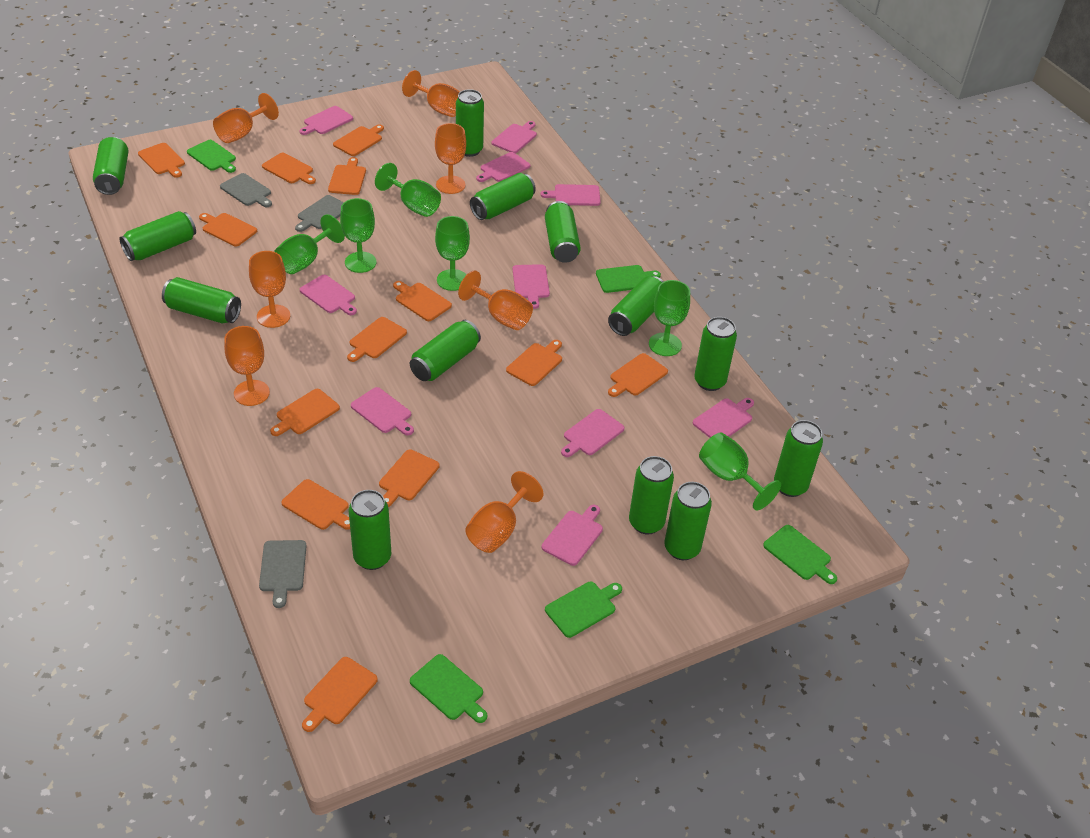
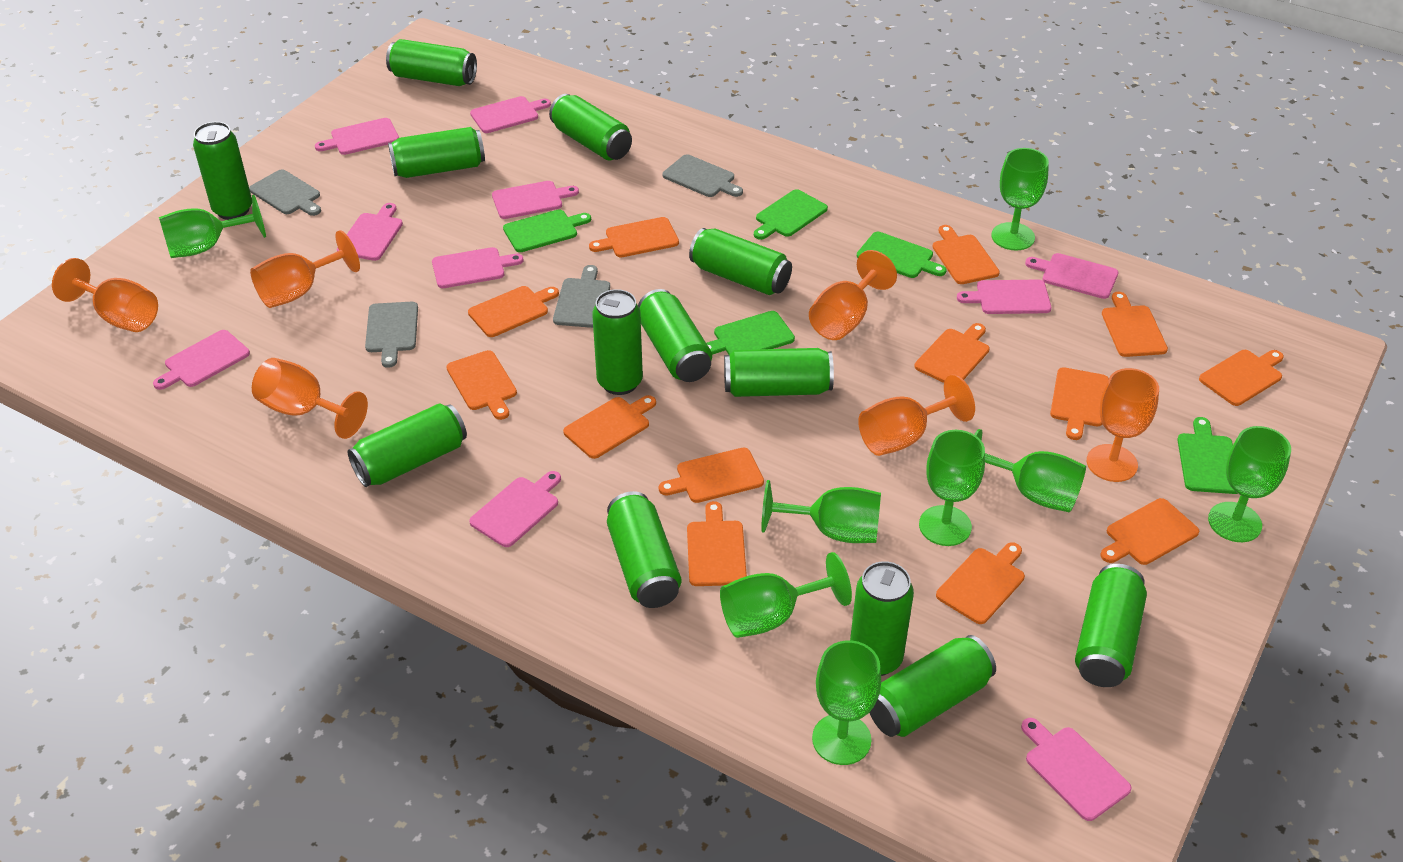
green goblet: [274,214,345,274] [340,198,377,273] [375,163,441,217] [435,216,470,291] [649,280,690,356] [699,432,781,510] = 6 -> [159,195,266,258] [720,552,852,638] [761,480,881,543] [812,640,881,765] [919,430,985,546] [974,429,1086,513] [991,148,1049,251] [1208,426,1291,542] = 8
grey cutting board: [220,173,272,207] [259,540,306,608] [295,195,344,232] = 3 -> [249,169,321,216] [365,302,418,368] [553,265,610,328] [663,154,743,197] = 4
orange goblet: [213,93,279,143] [224,326,270,406] [249,251,290,328] [402,70,460,117] [435,123,466,194] [458,271,533,330] [466,471,544,553] = 7 -> [52,258,158,332] [250,230,360,308] [252,358,368,439] [809,250,897,340] [858,375,975,456] [1087,368,1159,482] = 6

